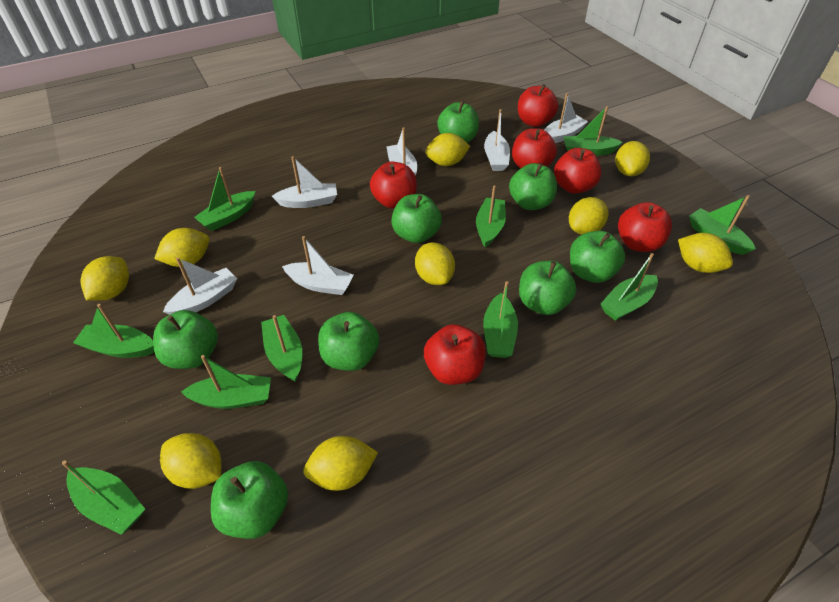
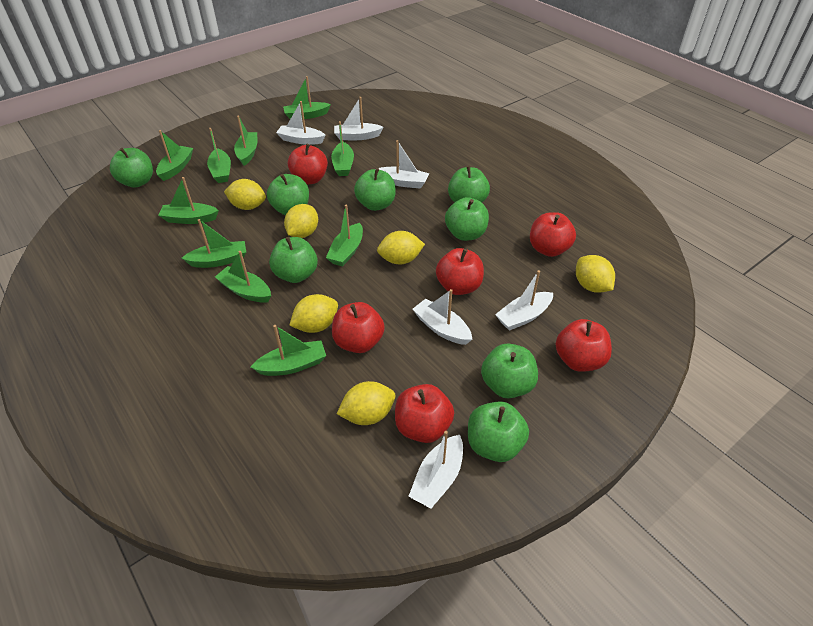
yellow lemon: [80,256,129,301] [154,228,209,267] [160,433,221,489] [303,436,378,491] [415,242,455,285] [425,133,470,166] [569,197,608,235] [615,141,650,176] [678,233,733,273] = 9 -> [224,179,266,210] [284,204,318,238] [289,294,338,333] [337,381,395,425] [377,231,425,264] [576,255,615,293] = 6

